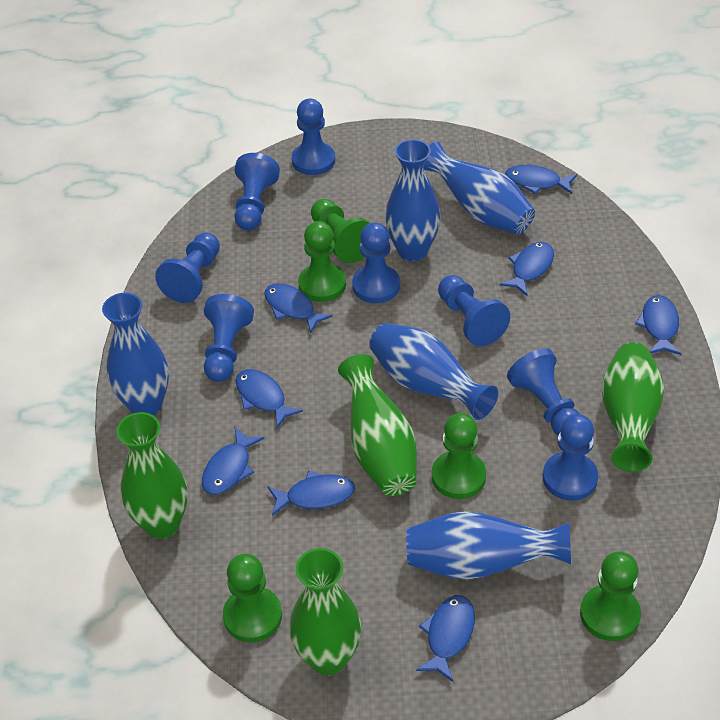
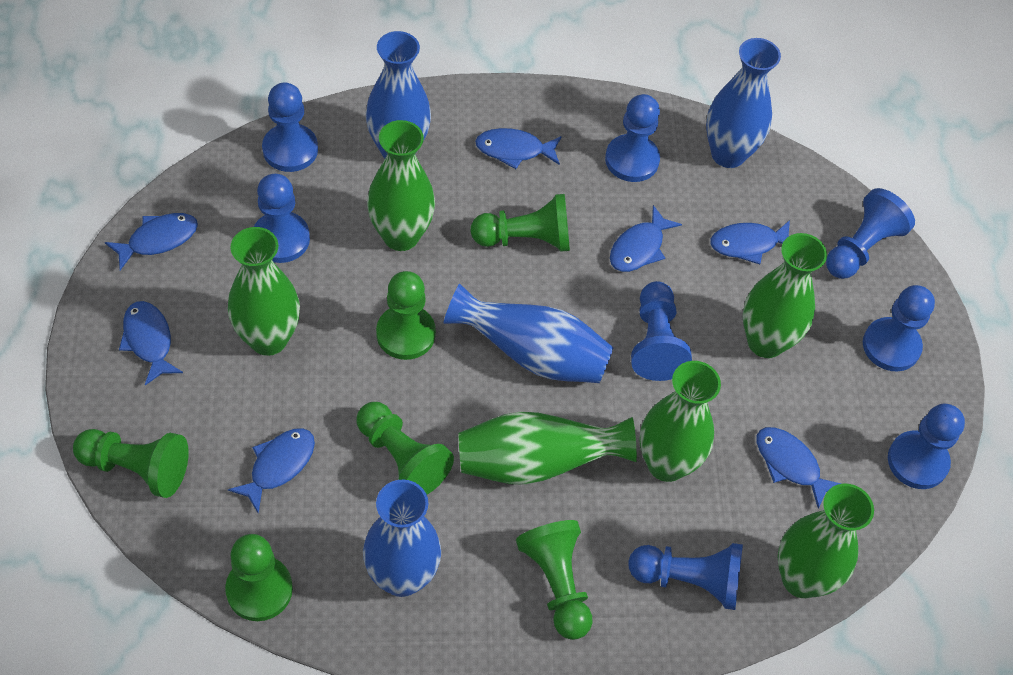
blue fish: [202,428,264,495] [236,369,303,428] [264,283,333,333] [267,471,355,516] [416,595,475,682] [500,242,554,296] [505,165,577,194] [635,295,681,355] = 8 -> [105,213,198,270] [119,301,183,385] [228,428,315,514] [475,128,562,169] [610,205,682,272] [710,220,790,264] [757,427,841,509] = 7
blue vase: [102,293,169,415] [369,323,498,420] [385,139,440,261] [406,511,571,580] [424,142,535,234] = 5 -> [363,480,441,597] [366,31,431,158] [443,283,614,383] [706,38,781,168] = 4
green pawn: [223,554,282,642] [298,221,346,302] [311,199,369,263] [432,413,486,499] [580,552,641,641] = 5 -> [73,429,189,498] [225,534,293,621] [357,402,454,495] [376,271,436,360] [471,194,570,252] [516,520,592,640] = 6
green vase: [116,412,188,539] [289,548,361,676] [338,354,417,496] [601,342,664,472] = 4 -> [228,227,300,356] [367,120,435,251] [459,411,637,485] [639,361,721,482] [743,233,827,358] [777,484,874,598] = 6

